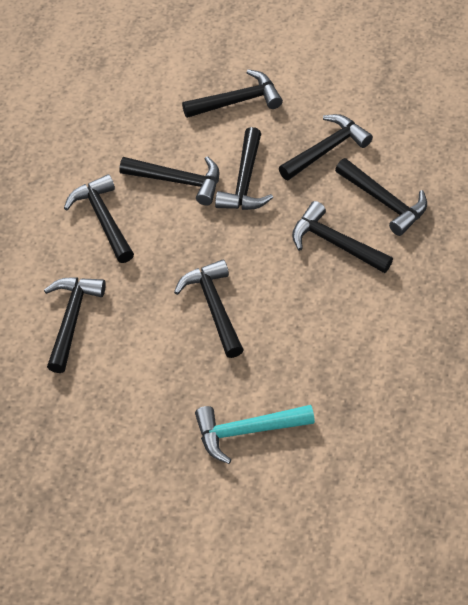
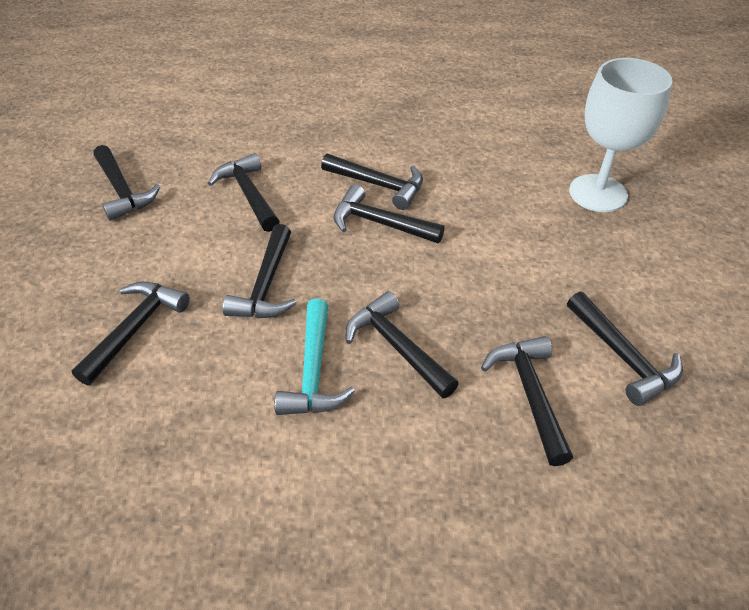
white goblet: none = 0 -> [569,58,672,212] = 1

